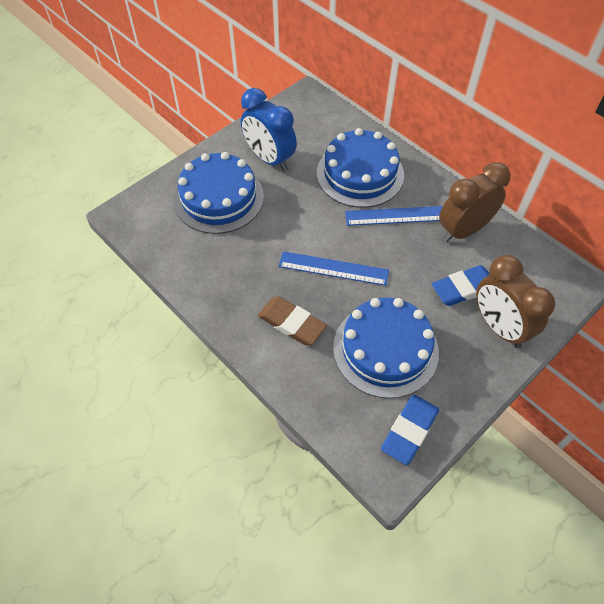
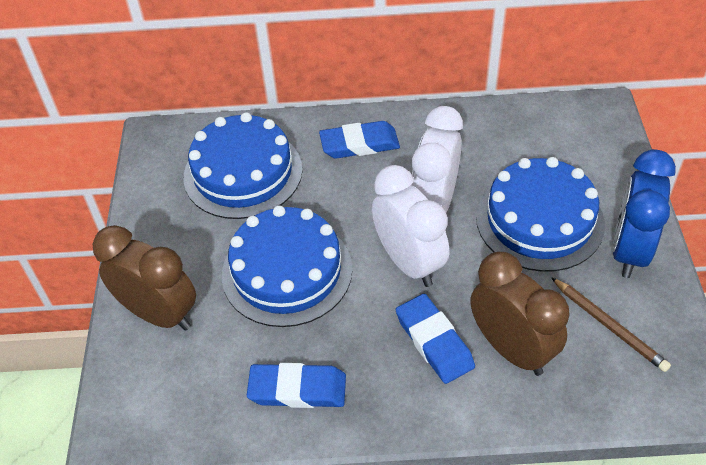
blue eraser: [381,395,439,465] [432,265,490,306] = 2 -> [247,363,346,408] [319,121,400,159] [396,294,475,384] = 3
blue ruler: [279,251,389,286] [345,206,443,226] = 2 -> none = 0
brown eraser: [258,296,327,345] = 1 -> none = 0
brown pencil: none = 0 -> [551,277,671,372] = 1
white clock: none = 0 -> [372,165,449,287] [411,106,463,212] = 2

